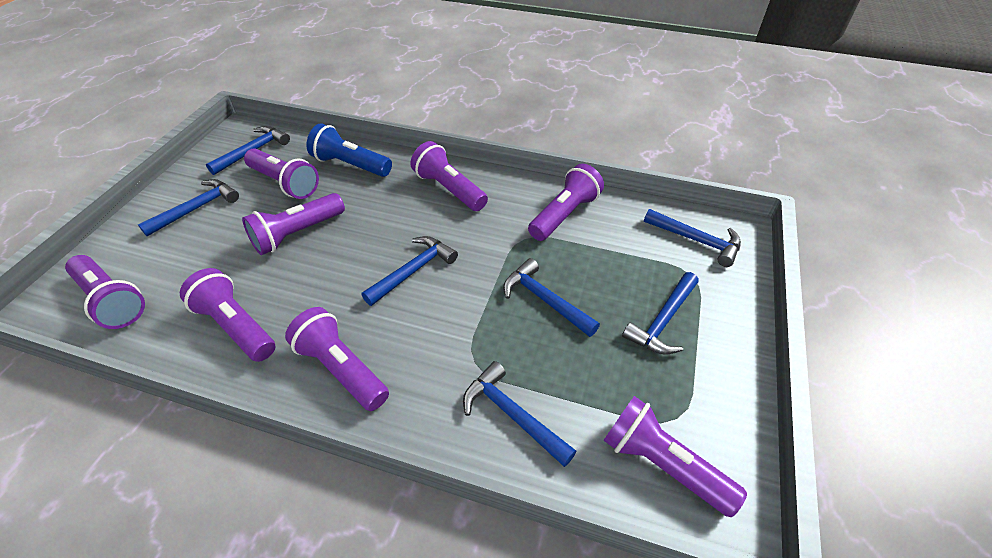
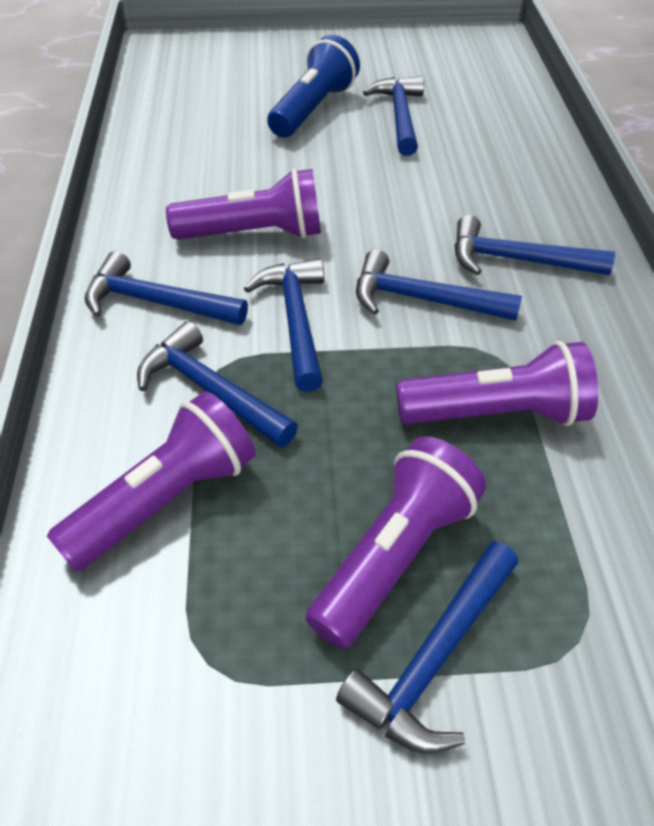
purple flashlight: [65,255,145,329] [180,268,275,362] [242,193,345,255] [244,149,319,199] [285,307,389,411] [410,141,488,211] [528,164,604,241] [603,396,747,517] = 8 -> [47,391,256,572] [166,169,321,240] [306,436,486,649] [396,341,598,426] = 4

